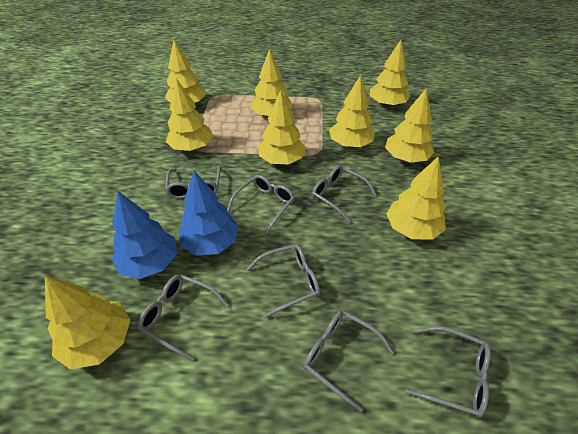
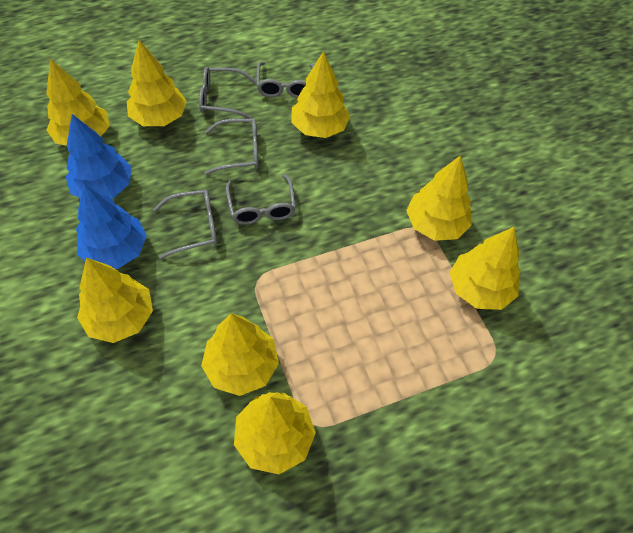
grey glasses: [138,275,229,360] [165,166,221,199] [227,175,295,233] [247,244,320,318] [304,311,394,412] [312,165,377,222] [405,326,491,418] = 7 -> [153,190,218,259] [199,67,256,119] [205,119,259,175] [226,174,296,225] [256,62,314,98] = 5
yellow tree: [45,276,131,370] [165,40,206,103] [166,78,213,151] [250,49,293,116] [258,90,306,165] [329,75,375,148] [370,40,410,107] [385,89,435,163] [386,156,446,240] = 9 -> [46,59,110,146] [77,258,153,343] [127,40,187,126] [201,313,279,396] [234,392,316,474] [292,51,350,138] [406,155,472,241] [450,227,520,310] = 8

